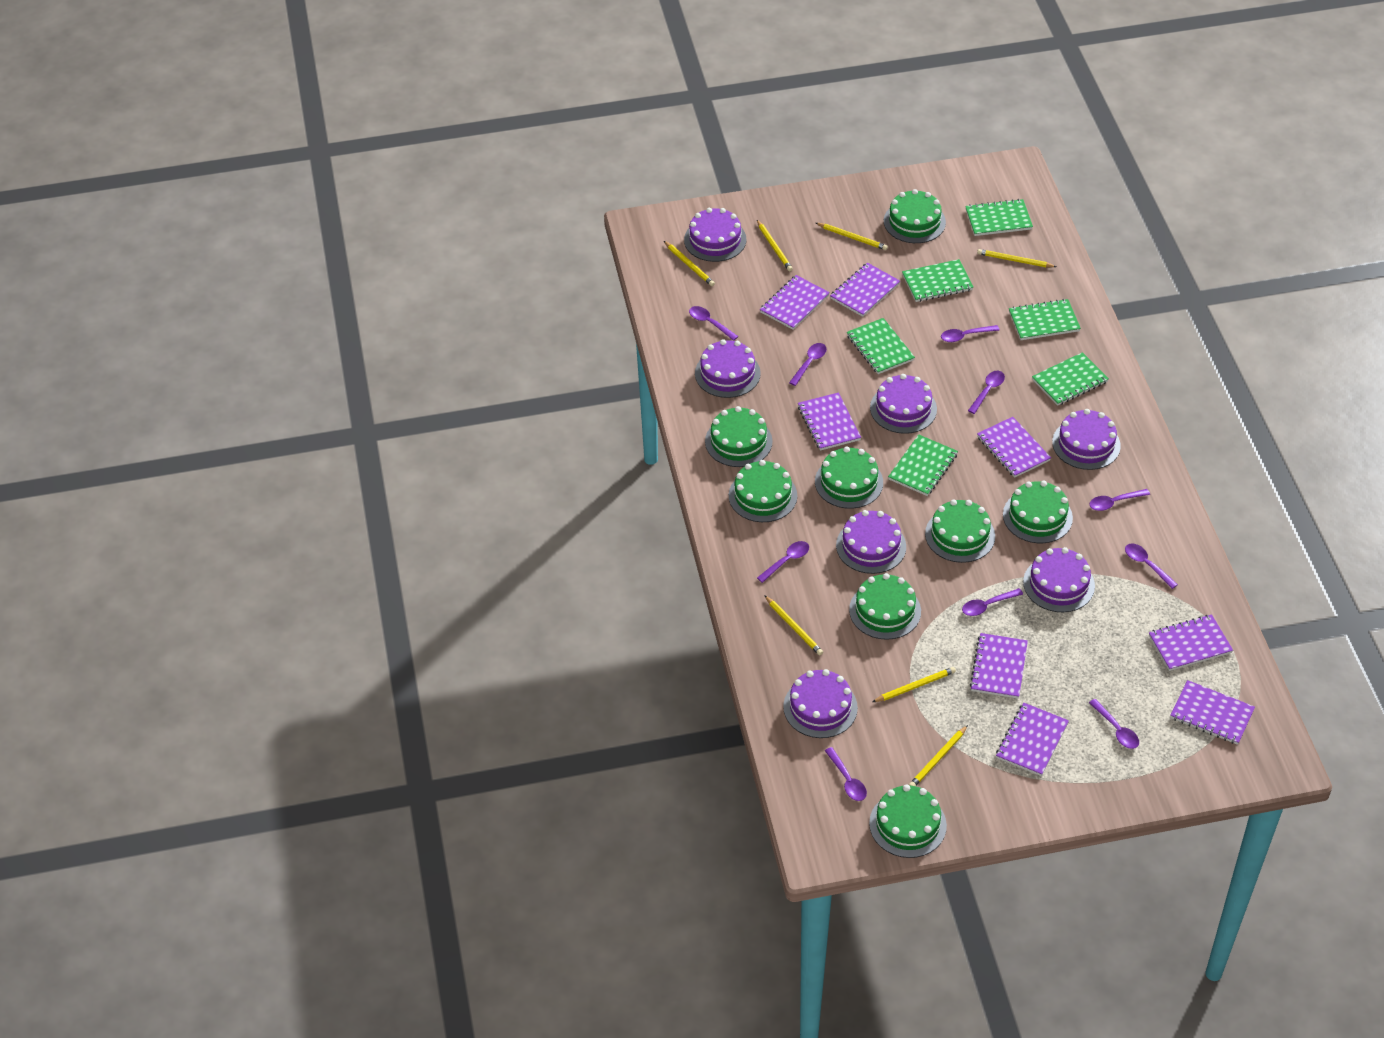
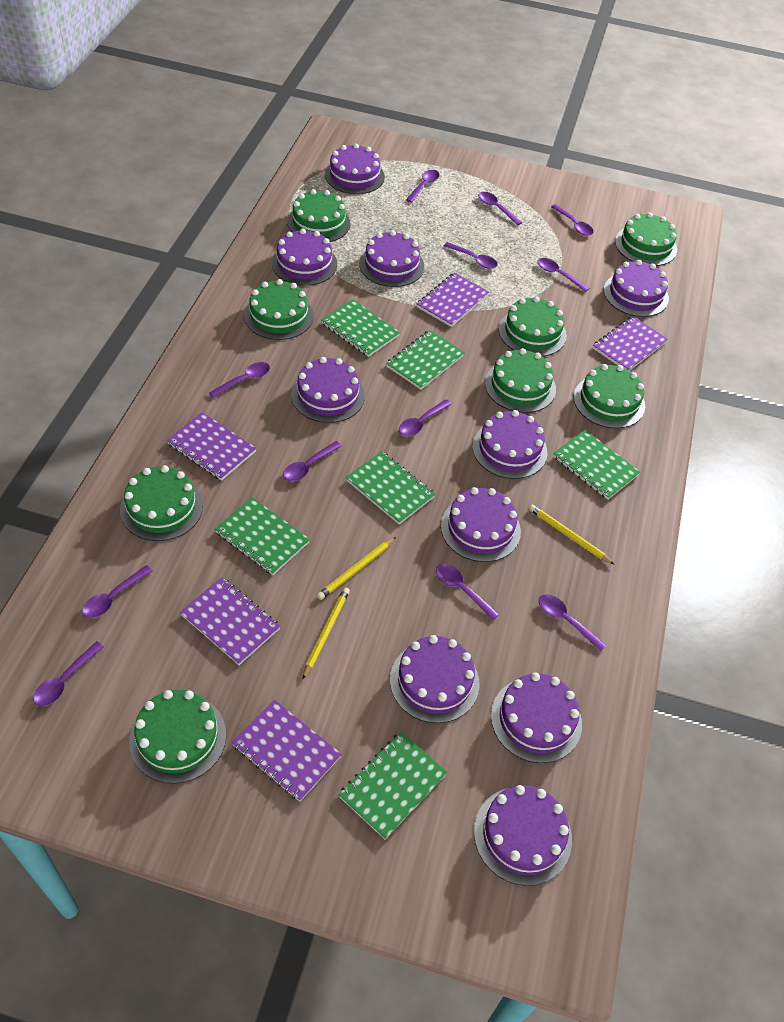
purple cake: [684,208,746,262] [695,339,761,398] [783,669,858,738] [836,510,906,574] [870,374,937,434] [1023,547,1095,612] [1052,409,1121,470] = 7 -> [272,229,337,286] [291,357,365,423] [325,143,385,194] [359,230,424,287] [390,635,479,723] [441,487,521,562] [472,410,547,479] [474,785,572,886] [491,673,582,763] [604,260,669,317] = 10
purple notebook: [760,275,830,330] [798,393,861,451] [830,263,900,317] [970,633,1028,699] [977,417,1051,478] [996,703,1069,776] [1149,614,1233,671] [1170,680,1255,745] = 8 -> [167,412,256,481] [180,577,280,665] [232,700,342,802] [417,272,489,327] [593,316,668,370] = 5
purple spoon: [689,306,739,341] [757,541,809,583] [789,343,827,386] [825,747,867,801] [941,325,1000,342] [962,588,1023,616] [968,371,1005,414] [1089,489,1150,511] [1089,699,1139,749] [1125,544,1178,589] = 10 -> [33,641,104,706] [82,565,153,618] [209,362,270,398] [283,441,342,481] [399,399,451,436] [406,170,439,203] [436,564,499,620] [444,242,498,269] [478,192,522,226] [537,258,589,292] [539,594,606,651] [551,204,593,236] = 12
yellow pencil: [664,241,715,286] [757,220,793,271] [764,595,823,656] [816,223,888,250] [872,667,956,702] [909,725,968,786] [977,249,1057,267] = 7 -> [302,587,350,680] [317,537,396,600] [529,505,615,565] = 3

